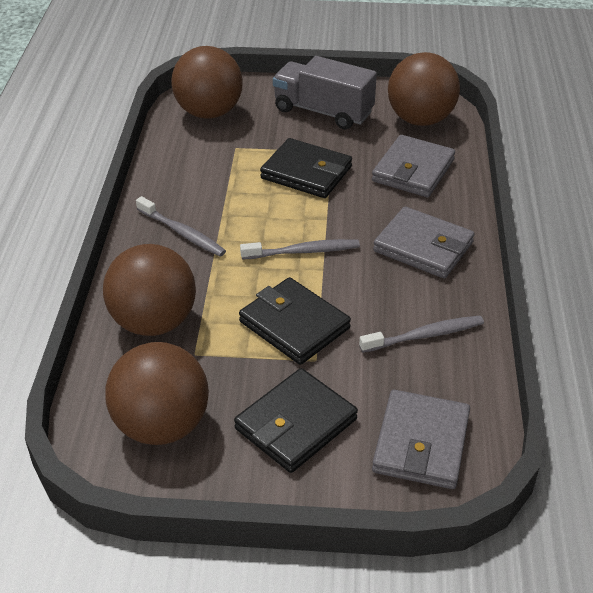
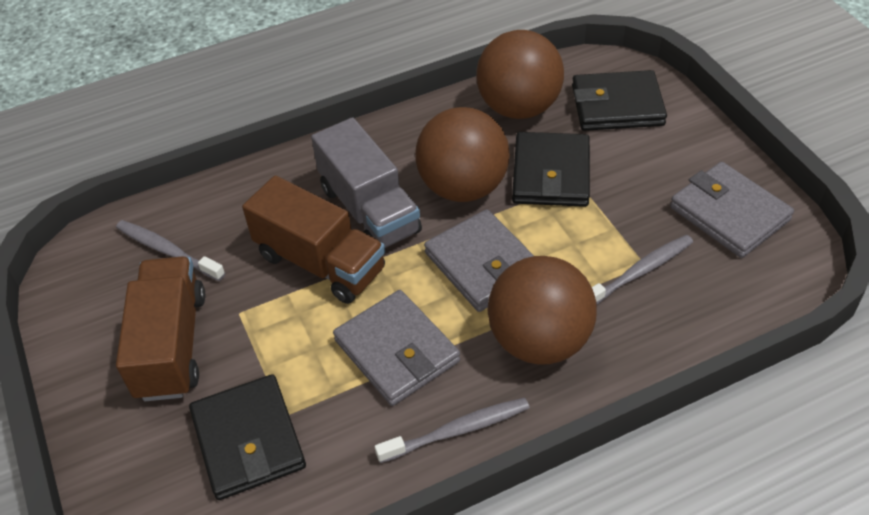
brown ball: [103,244,196,336] [105,342,209,445] [171,46,243,118] [388,52,460,126] = 4 -> [415,107,510,202] [476,30,564,119] [487,256,597,364] = 3
brown truck: none = 0 -> [116,256,205,401] [242,175,385,304] = 2

